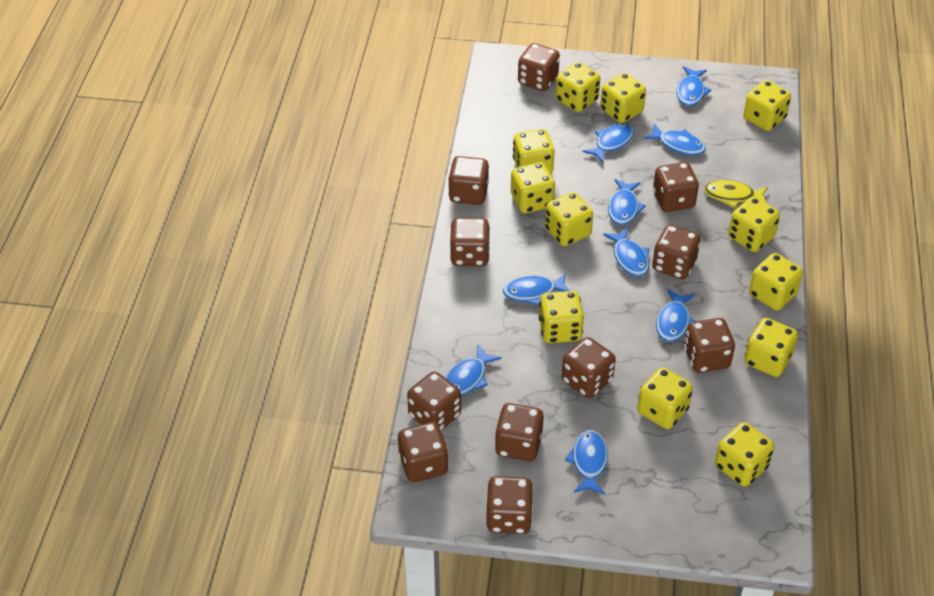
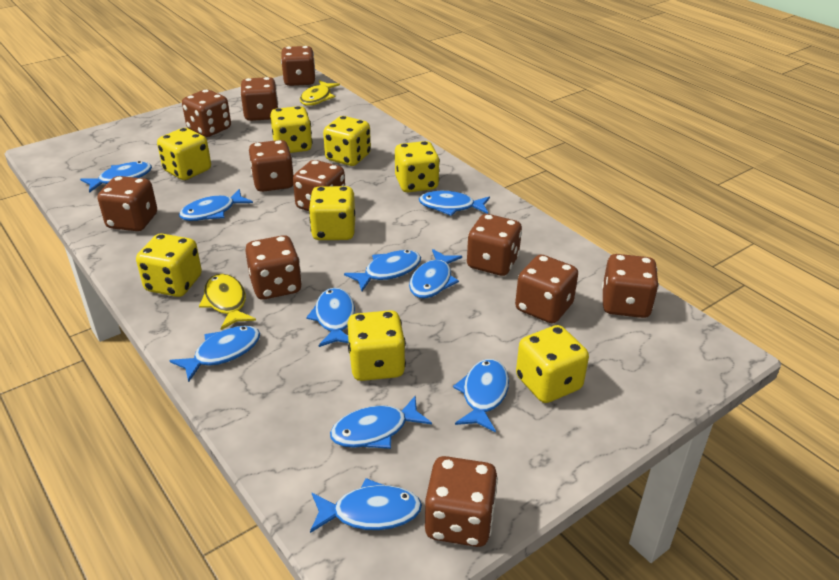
blue fish: [445,345,501,396] [503,273,570,305] [565,430,608,495] [582,123,634,163] [603,228,649,277] [608,179,645,225] [643,124,706,155] [656,289,696,342] [677,66,711,106] = 9 -> [80,161,152,193] [169,326,260,382] [179,189,253,221] [306,288,355,347] [310,478,422,533] [330,396,432,449] [344,250,421,291] [409,249,462,298] [419,191,490,216] [453,359,509,433] = 10
yellow dice: [511,162,555,213] [513,129,555,174] [539,291,584,343] [545,192,593,246] [556,62,600,112] [600,73,646,123] [637,367,693,429] [715,422,774,487] [728,197,780,252] [743,80,791,131] [744,318,798,377] [749,253,803,310] = 12 -> [136,233,202,297] [157,128,211,180] [270,106,312,153] [309,186,355,240] [323,116,371,166] [347,310,406,381] [395,141,440,192] [516,325,589,403] = 8
yellow fish: [704,180,768,208] = 1 -> [199,274,256,330] [300,80,340,106] = 2

